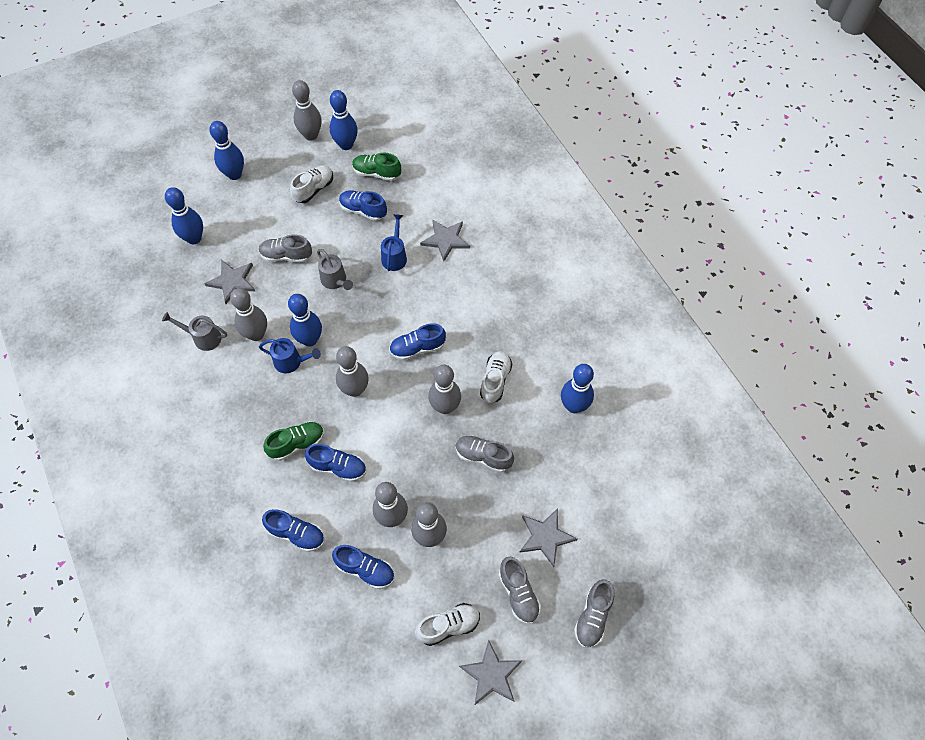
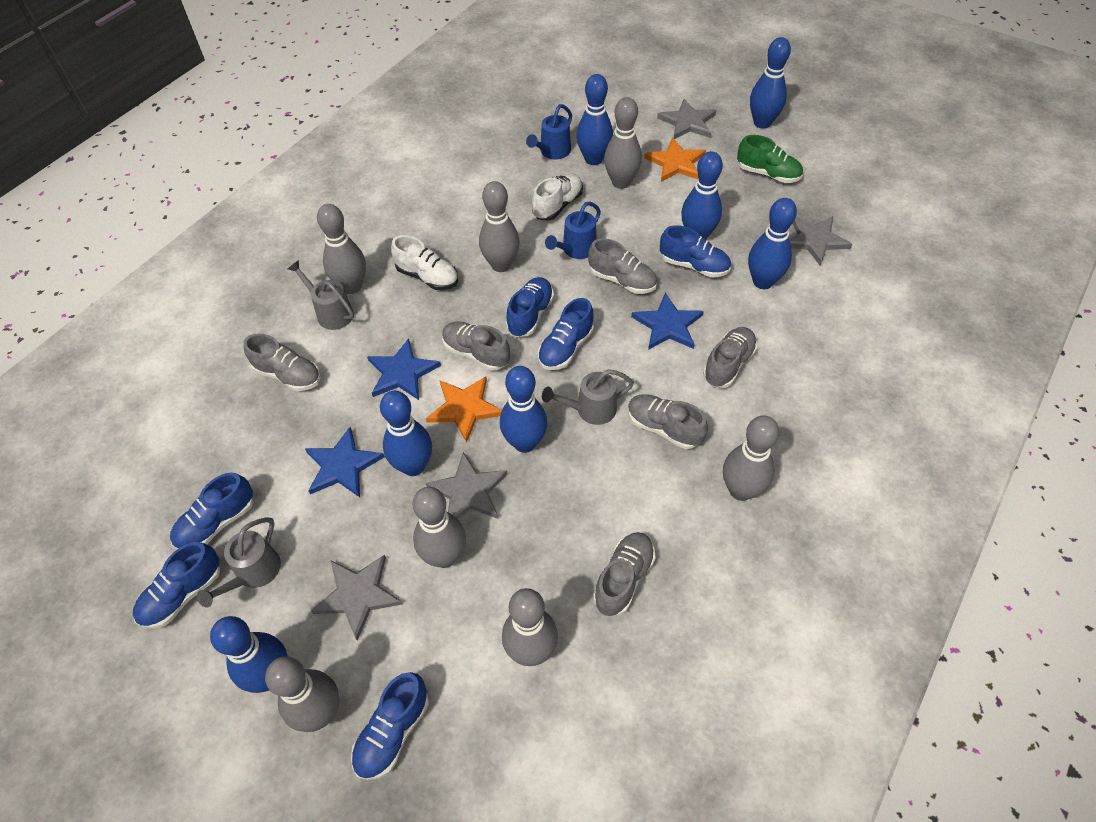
blue bowling pin: [165,187,203,244] [209,121,244,180] [288,294,322,347] [330,90,358,150] [561,364,594,413] = 5 -> [210,616,287,693] [380,391,432,476] [500,366,548,453] [576,74,613,165] [681,151,723,239] [748,198,797,289] [750,37,791,129] = 7
blue shoe: [262,509,325,552] [305,444,366,482] [332,545,394,589] [339,190,387,221] [389,323,446,360] = 5 -> [133,542,220,629] [170,473,253,549] [351,672,429,780] [506,277,554,337] [538,298,594,370] [660,225,731,278] = 6
blue star: none = 0 -> [305,427,385,497] [367,338,441,400] [631,293,704,350] = 3
green shoe: [263,422,324,461] [352,153,401,181] = 2 -> [737,135,803,183] = 1
grey bowling pin: [230,288,267,341] [292,80,322,141] [336,346,369,397] [373,482,408,527] [411,502,447,547] [428,365,461,414] = 6 -> [265,656,339,732] [317,204,366,294] [412,487,466,568] [479,181,520,272] [502,588,558,666] [604,97,642,189] [723,416,779,501] = 7
grey shoe: [259,234,312,262] [456,435,514,472] [499,557,541,624] [574,579,614,648] = 4 -> [244,333,320,391] [442,321,510,371] [588,238,657,294] [593,532,656,616] [628,394,708,449] [703,327,757,388] = 6
grey watering can: [162,312,227,351] [317,249,353,290] = 2 -> [197,517,281,608] [288,260,354,330] [542,369,634,425] = 3
orange star: none = 0 -> [426,376,502,443] [644,138,706,182] = 2
white shoe: [290,166,333,203] [415,603,480,646] [480,351,512,403] = 3 -> [391,235,458,290] [532,173,583,220] = 2

